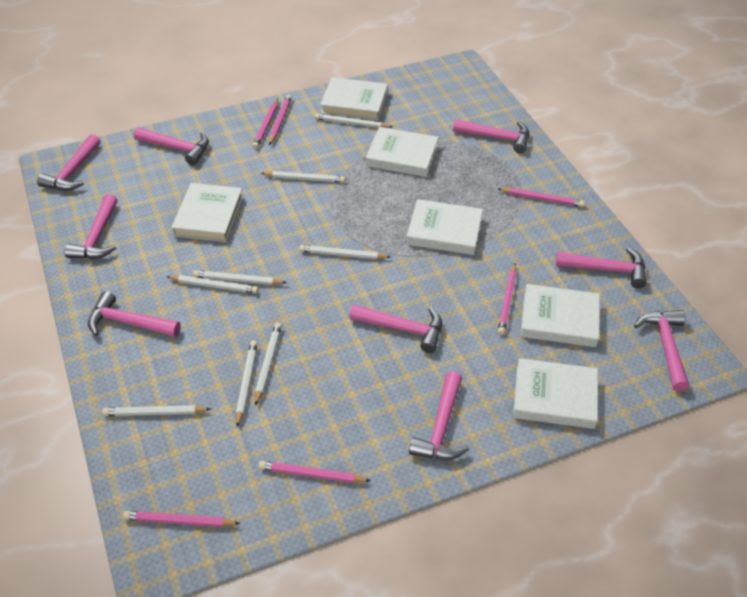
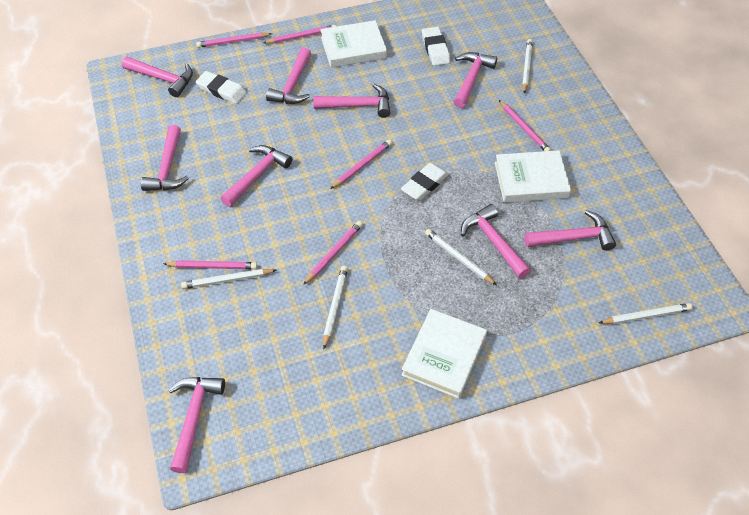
white book: [171,183,243,242] [320,77,388,121] [366,127,439,177] [407,199,483,255] [513,358,598,429] [520,284,600,347] = 6 -> [320,20,387,68] [401,309,487,399] [495,150,571,202] = 3
white eraser: none = 0 -> [196,71,247,104] [401,163,449,201] [422,27,450,66] = 3
white pencil: [102,405,211,416] [166,275,259,293] [193,270,287,285] [236,340,258,427] [255,323,282,406] [261,171,345,183] [299,245,391,259] [315,113,393,128] = 8 -> [181,269,276,289] [323,266,348,350] [425,229,497,285] [522,39,533,94] [599,303,692,324] = 5

